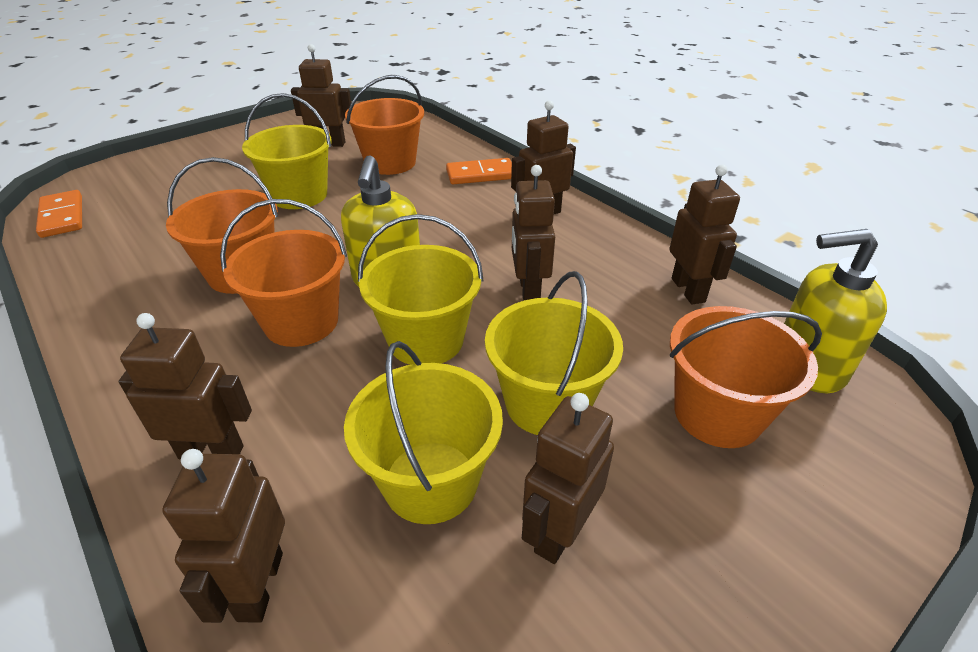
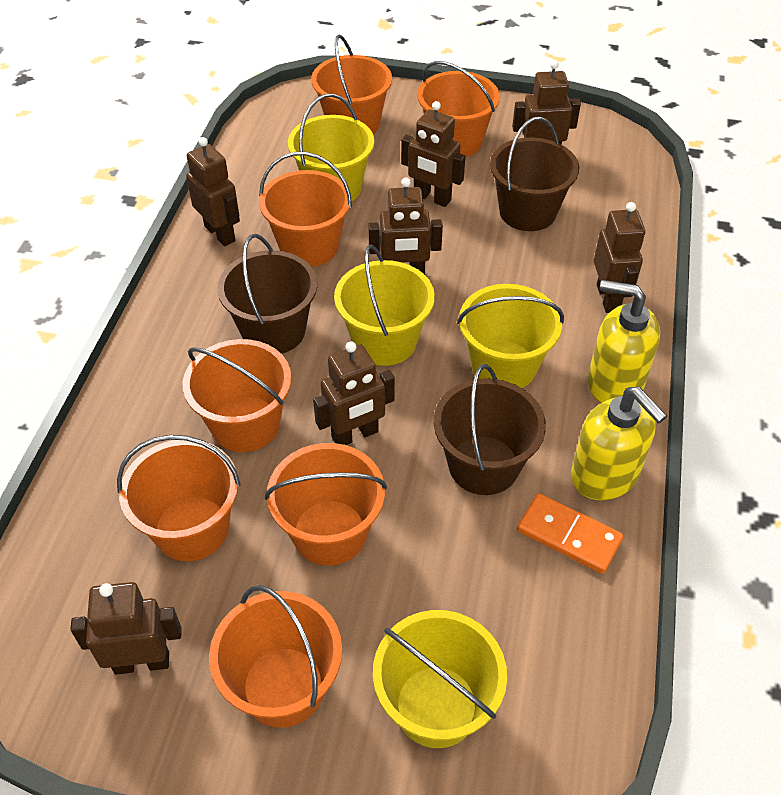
brown bucket: none = 0 -> [217,234,317,354] [434,364,546,495] [490,117,579,231] = 3
orange bucket: [166,157,278,294] [220,199,347,347] [345,75,424,175] [670,306,822,448] = 4 -> [117,435,241,561] [183,339,291,452] [209,585,342,728] [259,152,352,267] [265,443,387,566] [311,34,392,135] [417,61,500,157] = 7
orange domino: [36,190,82,238] [446,158,512,184] = 2 -> [517,493,623,574] = 1

